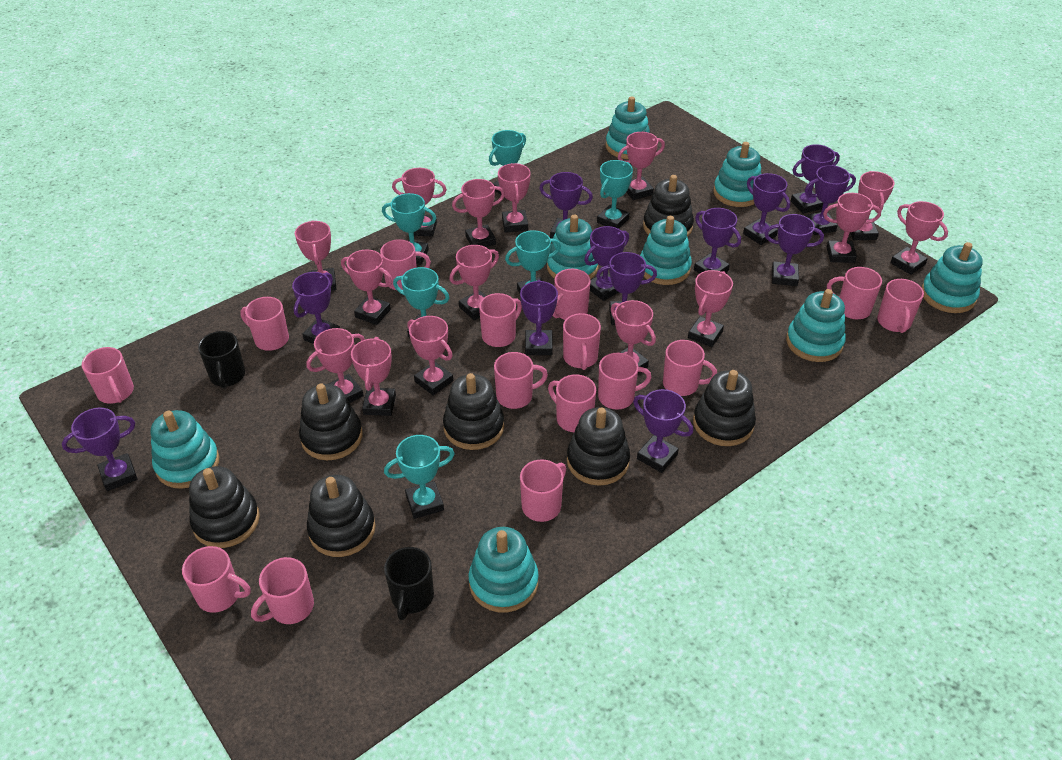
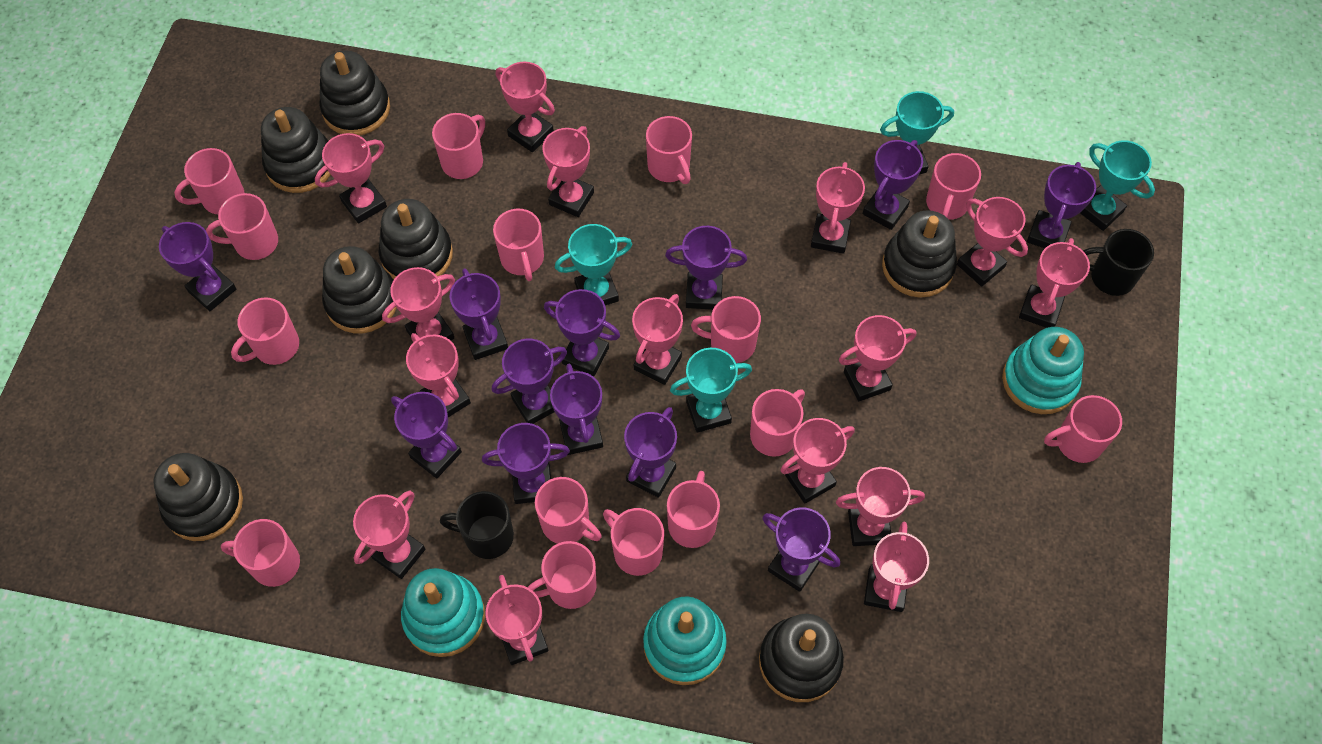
turquoise stacking toy: [151,410,219,489] [468,527,539,612] [547,215,599,279] [606,96,650,159] [640,216,692,285] [713,142,761,207] [786,289,846,362] [922,242,983,313] = 8 -> [401,568,485,657] [643,596,727,685] [1002,327,1084,414] = 3
turquoise trophy: [382,193,436,265] [384,435,455,519] [393,267,449,337] [489,130,526,194] [505,230,561,293] [597,160,633,229] = 6 -> [555,224,632,306] [670,348,752,433] [880,91,954,174] [1080,140,1155,231] = 4

